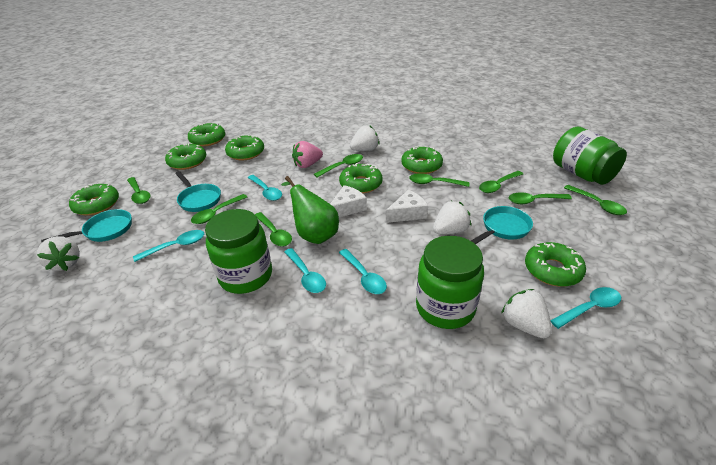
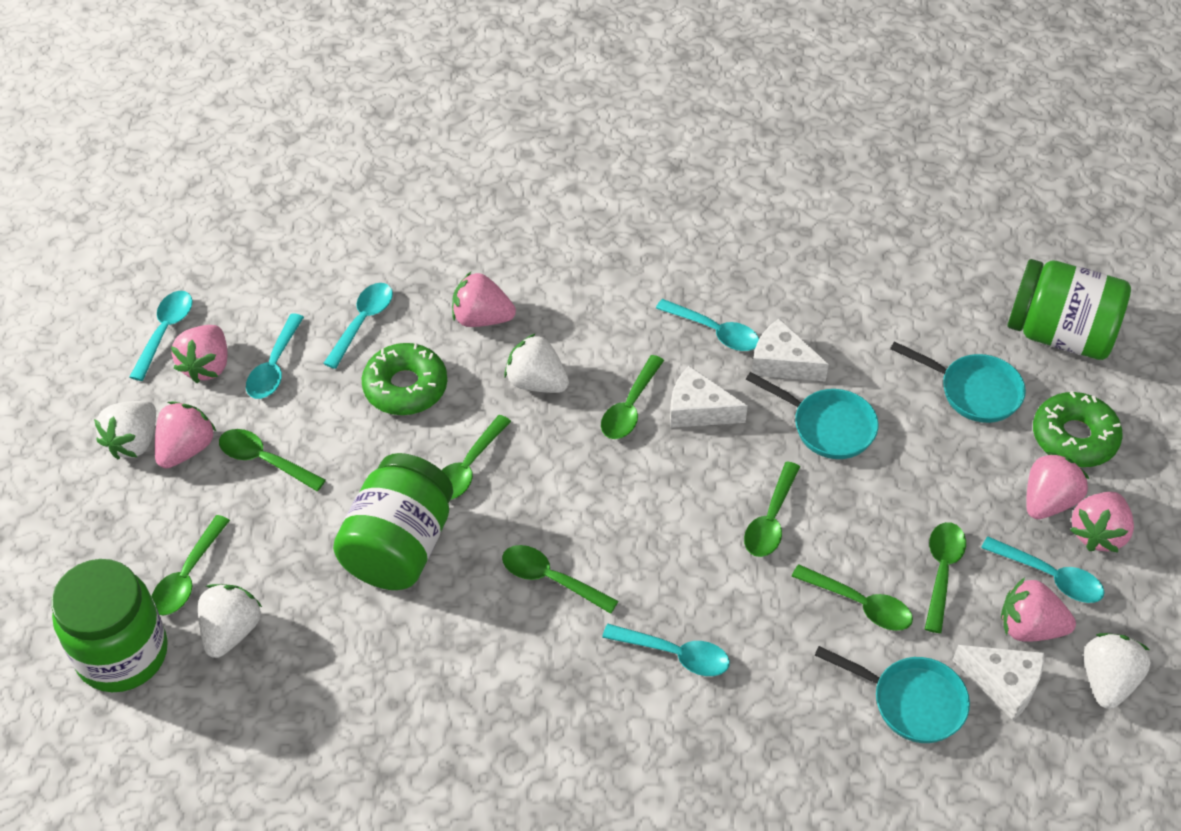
green donut: [69,184,119,216] [165,144,206,170] [188,123,225,146] [225,135,264,160] [339,163,383,194] [401,146,443,174] [525,242,586,287] = 7 -> [362,343,447,415] [1033,391,1123,467] = 2
green pear: [281,176,339,244] = 1 -> none = 0
pink strawberry: [292,141,323,168] = 1 -> [155,402,217,468] [171,325,228,383] [452,272,516,327] [1001,578,1076,642] [1026,452,1089,519] [1070,492,1134,552] = 6
turquoise spoon: [133,230,204,262] [248,175,282,201] [284,248,326,293] [339,249,387,294] [550,287,621,329] = 5 -> [130,291,193,381] [246,314,304,399] [323,283,393,369] [602,624,730,676] [656,299,759,351] [981,536,1105,603] = 6
white cheese: [330,185,367,217] [386,190,428,223] = 2 -> [670,366,748,428] [752,319,829,382] [953,645,1044,721] = 3

